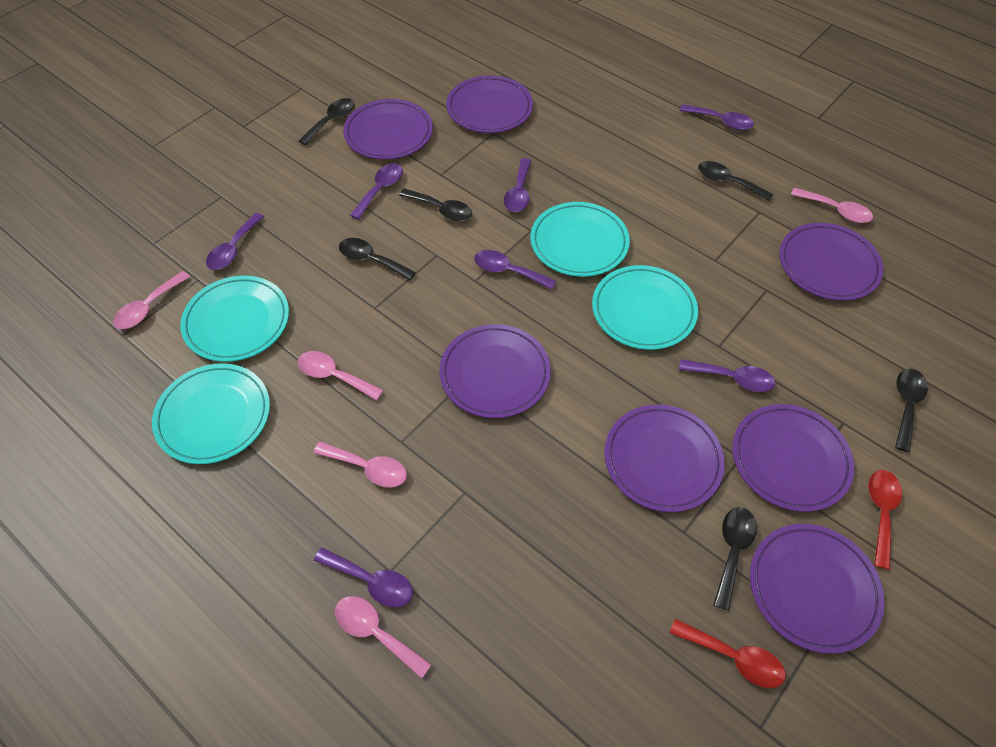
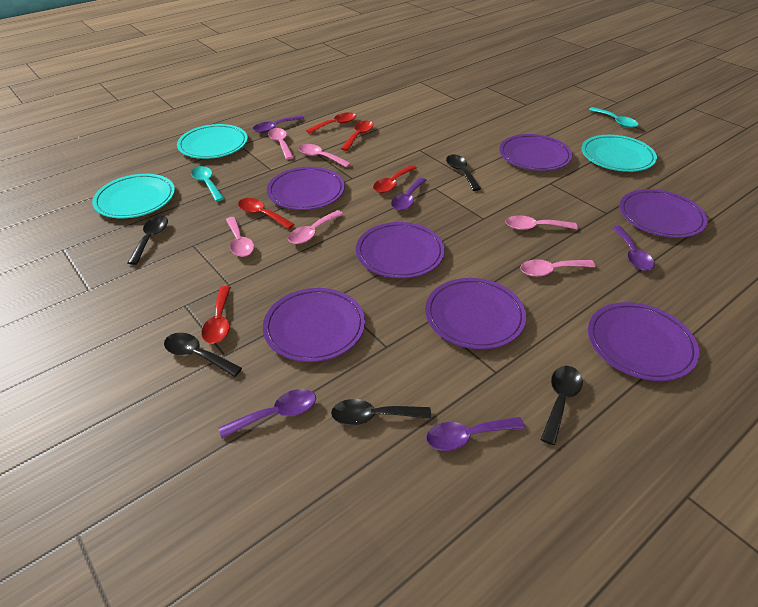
black spoon: [299,98,355,146] [339,238,416,280] [399,188,472,221] [698,161,774,201] [714,507,757,611] [895,369,928,452] = 6 -> [128,216,168,265] [164,333,242,377] [331,399,431,425] [446,154,481,191] [541,366,583,445] = 5
pink spoon: [113,271,190,329] [298,351,383,400] [313,441,407,488] [335,596,432,679] [791,188,873,223] = 5 -> [226,217,254,257] [268,128,294,160] [288,210,344,244] [298,144,351,168] [506,215,578,230] [520,259,595,277] = 6
purple spoon: [206,213,264,270] [314,547,413,607] [350,163,403,220] [474,250,556,289] [504,158,531,212] [679,359,775,392] [680,104,754,130] = 7 -> [219,389,316,438] [253,115,304,133] [391,178,426,211] [426,417,525,451] [612,226,655,271] = 5
red spoon: [670,619,786,688] [868,470,902,570] = 2 -> [201,286,231,344] [238,198,295,229] [306,112,356,134] [341,121,373,151] [373,165,417,193] = 5
turquoise plate: [152,363,270,464] [180,276,289,362] [530,202,630,277] [592,265,698,350] = 4 -> [92,174,175,218] [177,124,248,159] [582,135,657,172] = 3
turquoise spoon: none = 0 -> [191,166,224,202] [589,107,638,128] = 2

